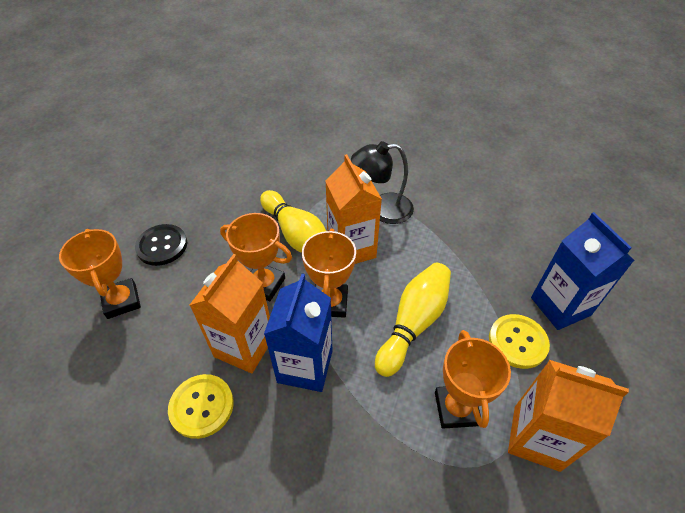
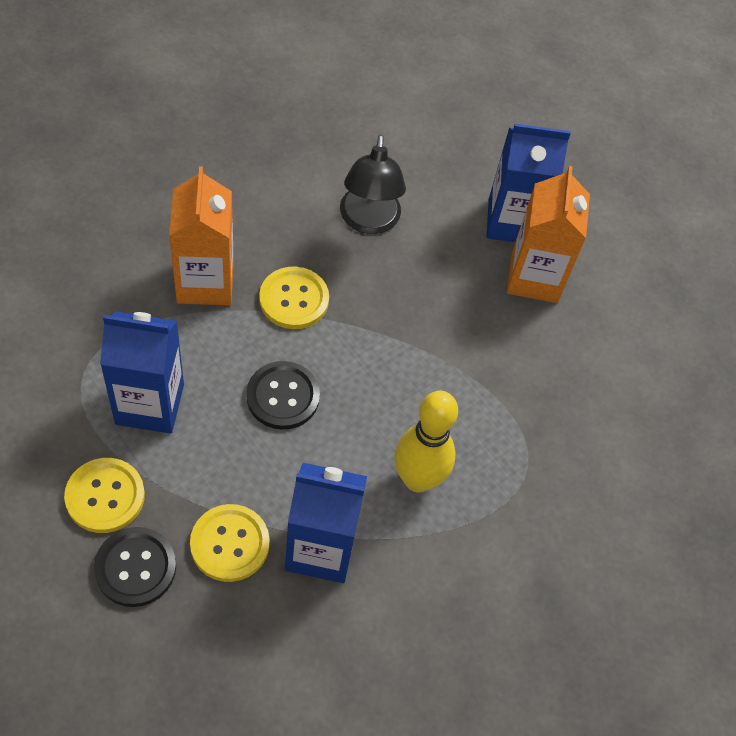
black button: [135,224,187,266] = 1 -> [94,527,176,607] [246,361,320,430] = 2
blue carton: [264,274,333,392] [531,212,635,330] = 2 -> [100,311,184,434] [285,463,367,583] [487,124,571,242] = 3
orange carton: [190,254,270,373] [326,154,382,264] [508,360,629,472] = 3 -> [169,166,234,305] [507,166,590,303] = 2
orange trophy: [59,229,141,319] [220,213,292,301] [302,228,356,318] [435,330,511,429] = 4 -> none = 0
yellow bowling pin: [260,190,326,253] [375,263,451,377] = 2 -> [394,391,458,492] = 1
yellow button: [168,374,234,439] [489,314,550,369] = 2 -> [64,458,145,533] [190,504,270,582] [259,267,329,329] = 3

